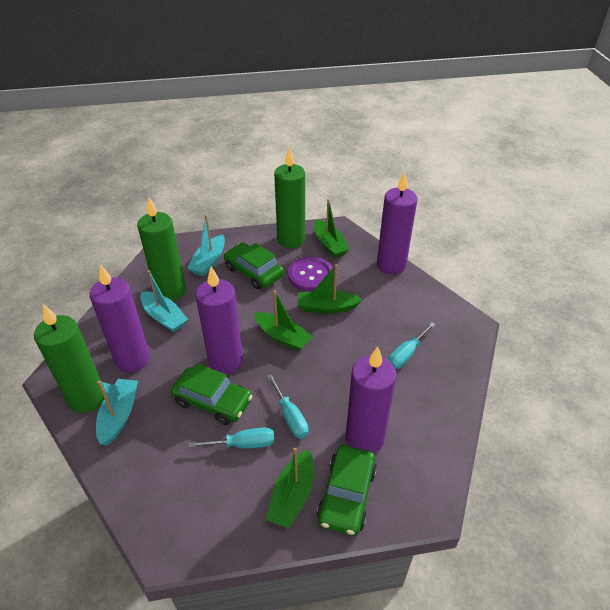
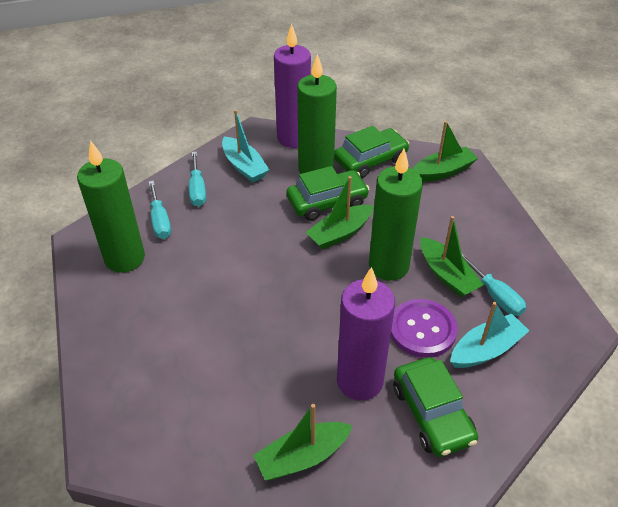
purple candle: [89,264,150,372] [195,267,243,374] [345,346,396,453] [377,172,417,275] = 4 -> [274,24,311,148] [337,267,395,401] = 2
turquoise boat: [96,379,138,446] [140,270,188,332] [187,215,225,277] = 3 -> [222,110,270,183] [450,302,529,368] = 2

